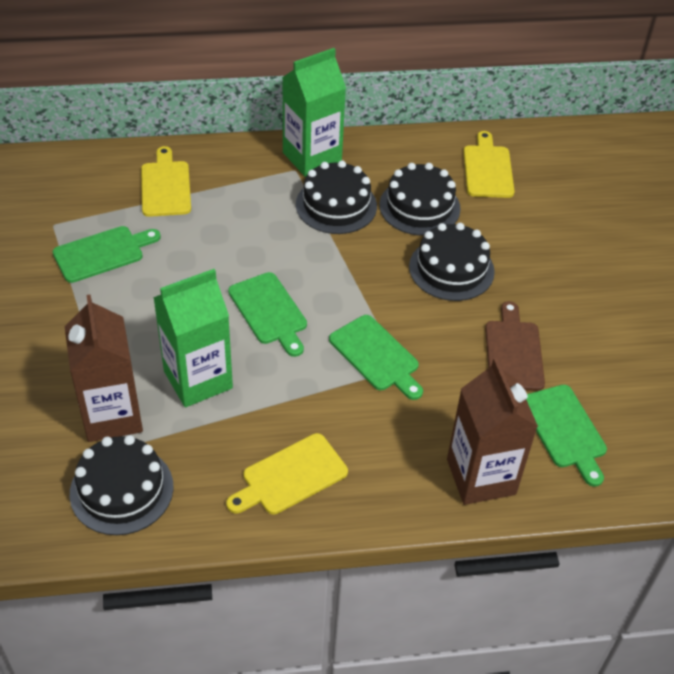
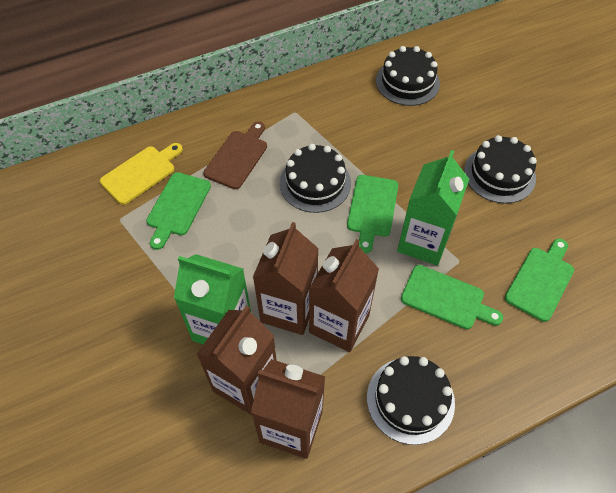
brown carton: [65,294,143,442] [447,358,538,505] = 2 -> [197,305,277,415] [251,359,325,459] [253,222,319,335] [309,239,379,352] = 4
yellow cutting board: [141,146,191,217] [226,433,348,514] [463,131,514,198] = 3 -> [100,143,183,205] = 1

